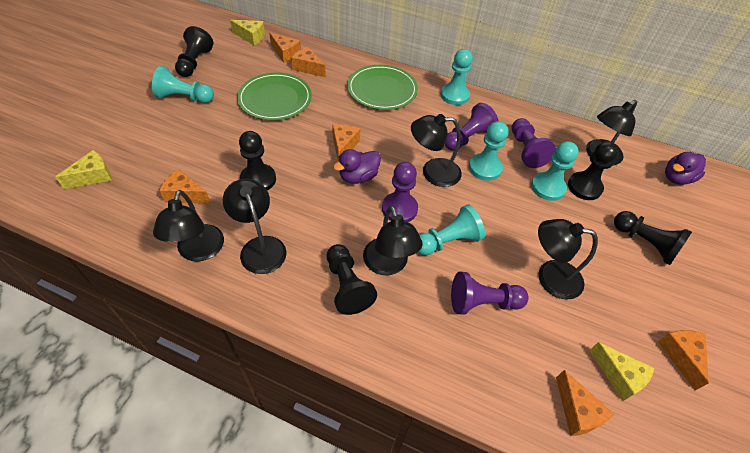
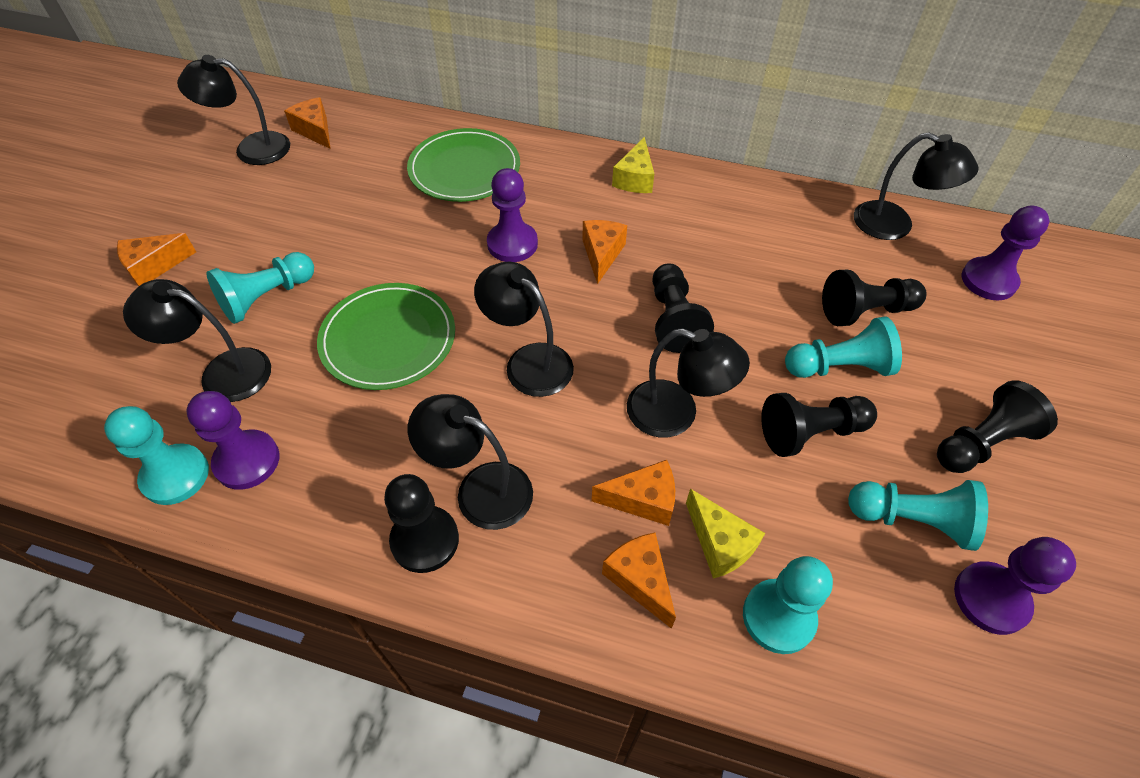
orange cheese: [159,169,210,203] [269,32,301,63] [291,47,326,77] [332,124,360,162] [556,370,614,436] [658,330,709,390] = 6 -> [117,233,196,286] [284,97,331,149] [582,220,627,284] [591,460,675,526] [602,533,676,629] = 5
purple duck: [333,149,381,184] [665,152,706,185] = 2 -> none = 0
yellow cheese: [55,150,112,189] [230,20,265,45] [589,342,654,401] = 3 -> [612,137,654,193] [686,489,765,579] = 2

